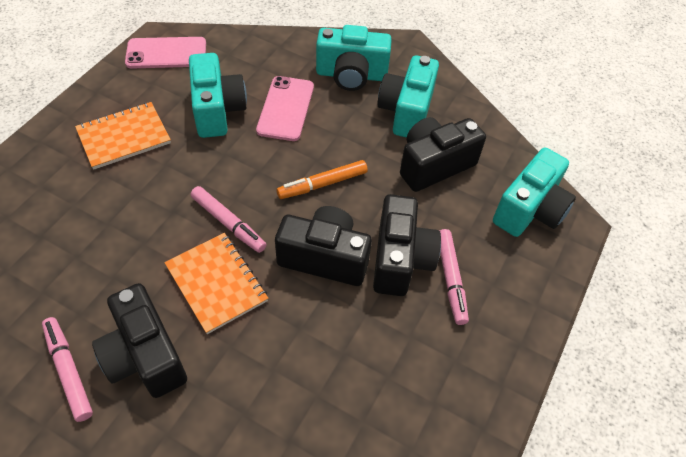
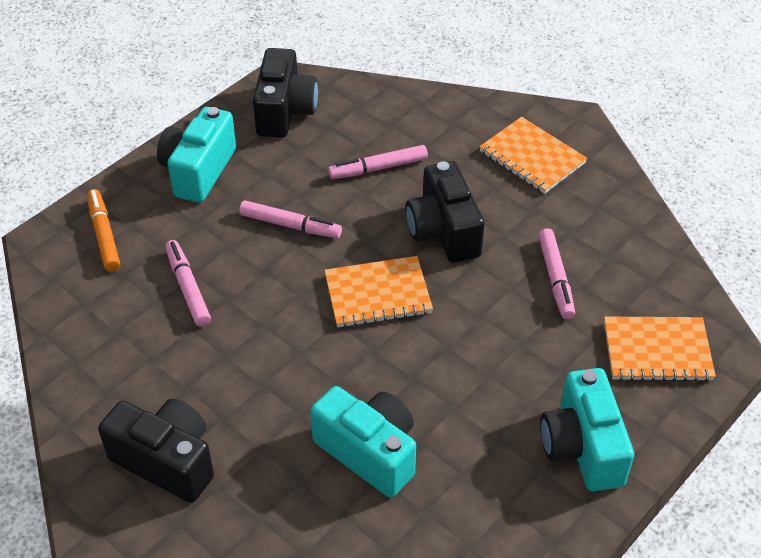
black camera: [92,283,187,398] [275,206,372,286] [373,194,441,296] [400,117,486,192] = 4 -> [98,399,214,503] [253,48,318,138] [405,161,484,263] = 3
orange notebook: [75,102,171,170] [164,233,268,334] = 2 -> [324,256,433,328] [479,117,587,194] [604,317,716,382] = 3
pink marker: [42,317,93,422] [191,186,267,253] [440,229,469,325] = 3 -> [165,240,211,327] [239,200,342,238] [328,145,428,179] [538,228,575,319] = 4
pink phone: [125,37,206,69] [256,76,314,141] = 2 -> none = 0
turquoise camera: [189,53,247,138] [316,25,392,91] [377,56,439,138] [493,148,576,237] = 4 -> [157,107,236,203] [310,386,416,497] [540,368,634,491] = 3

